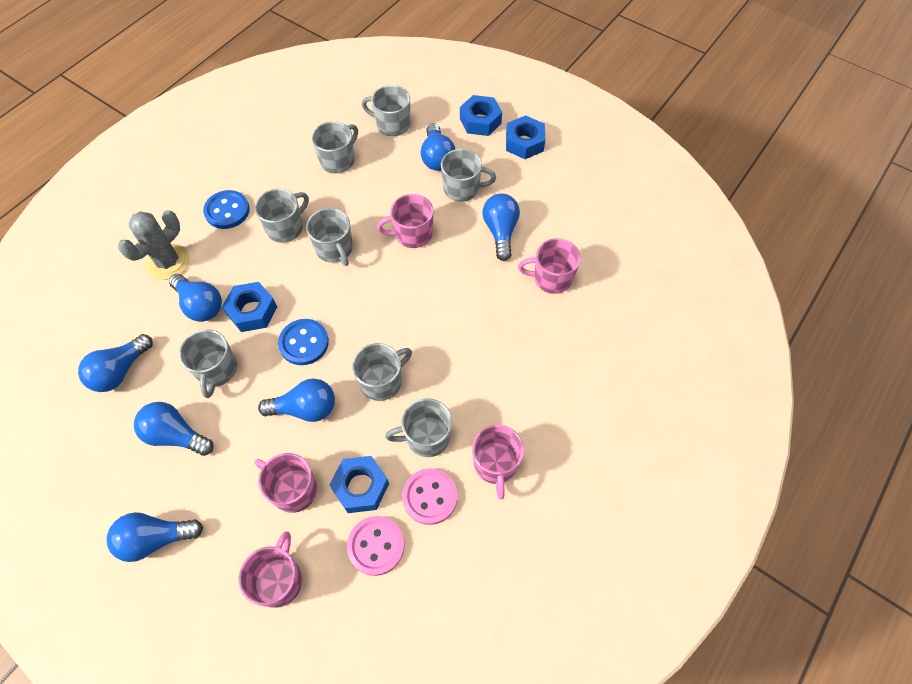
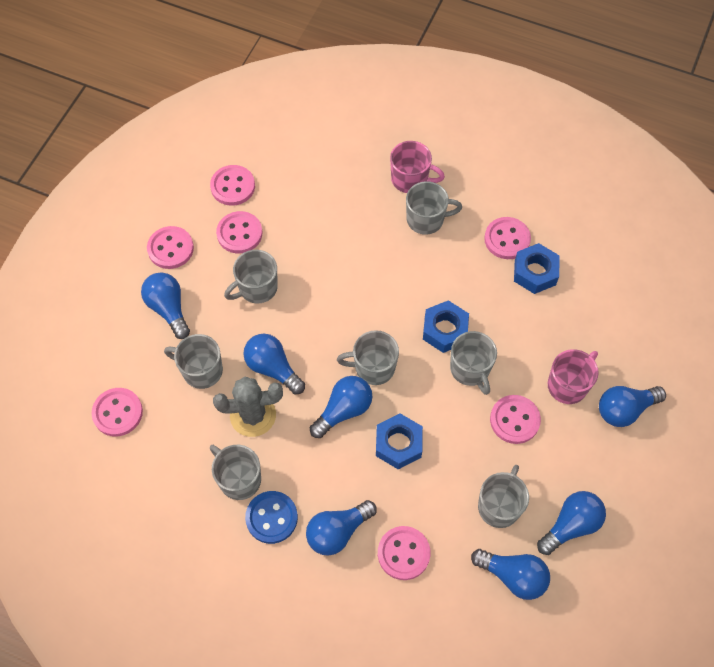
blue button: [203,190,250,229] [278,319,329,365] = 2 -> [245,491,298,544] = 1
blue nut: [222,282,277,332] [329,456,389,513] [460,95,502,136] [506,115,545,159] = 4 -> [376,413,423,469] [423,300,469,353] [514,243,560,294] = 3
grey mug: [179,329,237,398] [255,189,309,243] [306,208,353,266] [312,121,358,174] [352,343,412,401] [362,85,410,136] [385,398,452,457] [441,149,496,202] = 8 -> [164,334,223,389] [210,445,261,500] [224,250,278,303] [337,330,399,385] [406,181,462,235] [450,331,497,395] [478,465,529,528] = 7
pink button: [347,516,405,576] [402,468,457,525] = 2 -> [91,388,143,436] [147,226,194,269] [210,165,255,206] [216,211,262,253] [378,526,431,580] [484,217,531,259] [490,395,541,444] = 7
pink mug: [239,532,302,608] [255,453,317,513] [377,194,433,248] [472,425,524,499] [518,238,581,294] = 5 -> [390,141,445,193] [548,349,599,404] = 2

